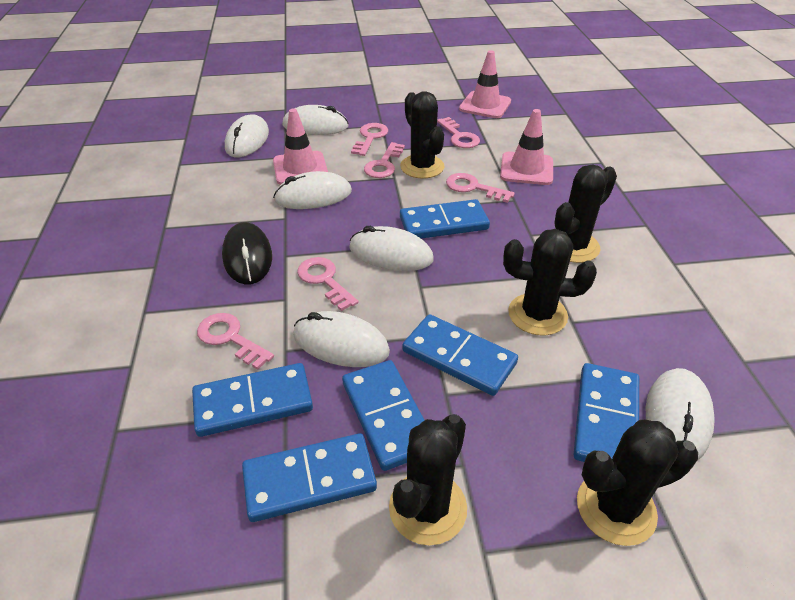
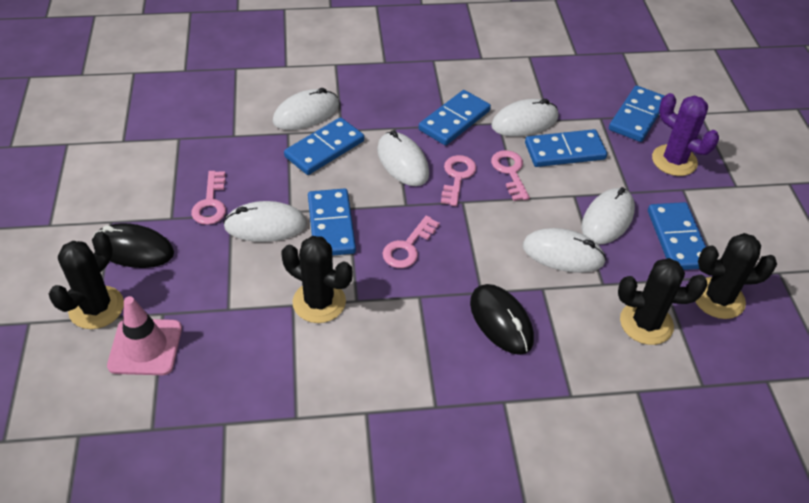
black cactus: [389,414,467,546] [400,91,445,179] [503,229,597,336] [554,165,617,263] [577,420,698,546] = 5 -> [49,232,124,329] [281,236,352,323] [618,258,708,345] [695,233,777,319] = 4
black mouse: [222,222,272,285] = 1 -> [93,223,174,268] [470,284,534,355] = 2
pink key: [197,313,274,370] [297,257,358,311] [351,123,388,156] [364,142,405,178] [437,117,480,148] [446,173,515,203] = 6 -> [191,171,226,225] [382,216,440,268] [441,155,476,206] [491,150,530,201] = 4
pink traffic cone: [273,109,328,185] [459,50,511,118] [500,109,553,185] = 3 -> [107,296,182,375] = 1
purple cactus: none = 0 -> [652,93,719,176] = 1

